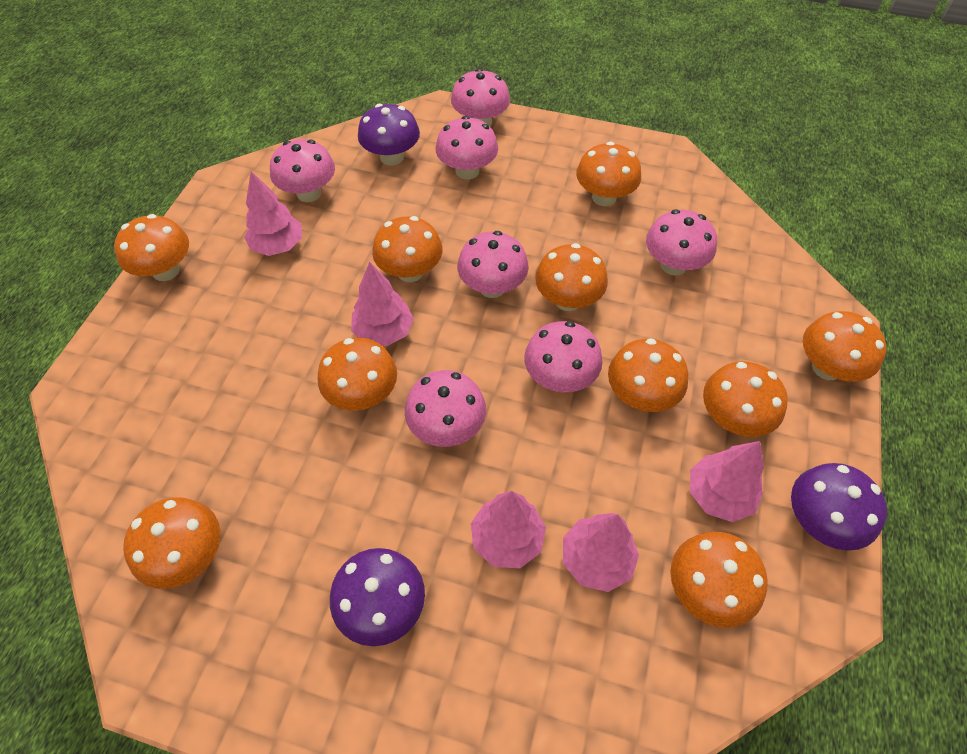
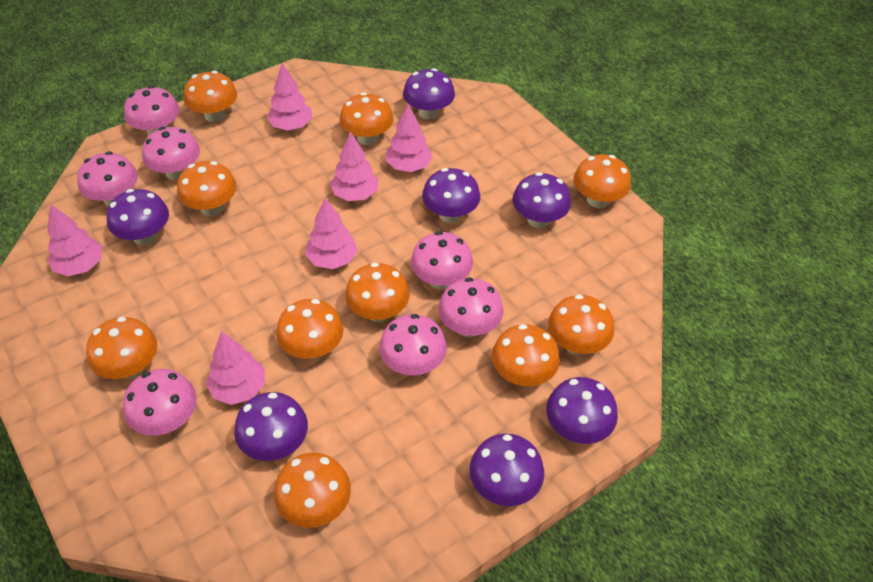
pink tree: [244,171,302,256] [351,262,414,346] [471,491,546,568] [563,513,639,592] [690,441,764,522] = 5 -> [47,204,102,276] [206,331,265,405] [267,63,312,131] [305,198,358,269] [330,132,379,201] [386,104,433,172] = 6
purple mushroom: [330,548,425,646] [358,104,420,165] [791,463,887,551] = 3 -> [107,189,169,245] [234,392,308,461] [403,68,455,119] [422,168,480,223] [469,434,544,506] [513,172,571,228] [546,377,618,444] = 7

